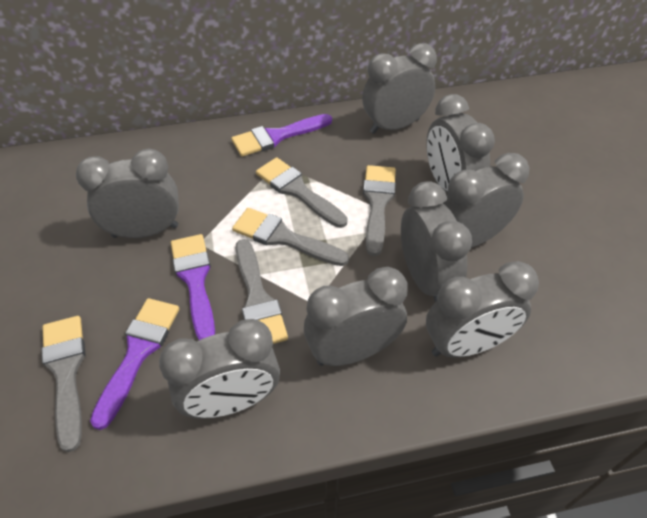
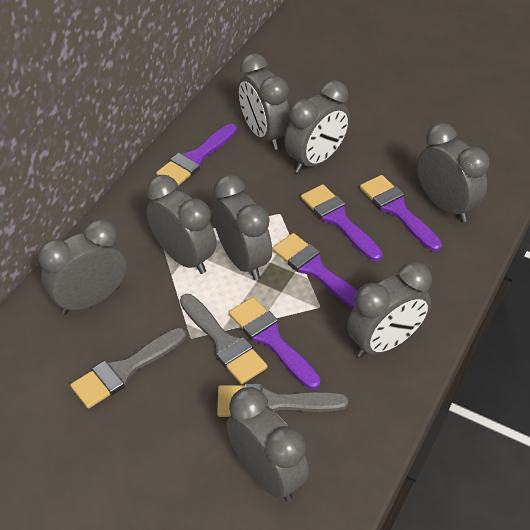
grey brush: [42,316,85,452] [232,208,349,266] [235,239,288,344] [256,157,348,228] [363,165,396,256] = 5 -> [70,328,186,409] [180,294,267,384] [217,383,348,417] = 3
purple brush: [90,298,179,430] [171,234,215,340] [231,114,332,157] = 3 -> [156,124,237,186] [229,297,321,389] [272,233,357,308] [301,184,383,261] [360,175,442,252] = 5

